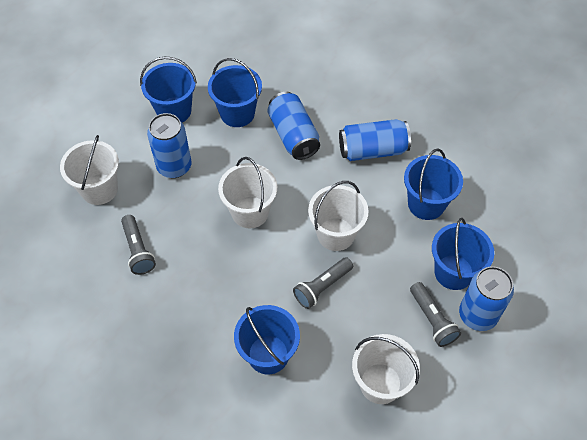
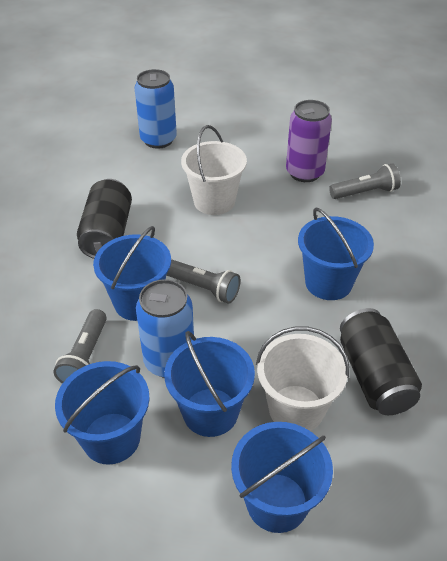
black can: none = 0 -> [77,179,132,259] [340,308,422,415] = 2
blue can: [147,113,192,178] [267,92,320,160] [339,119,411,161] [459,266,514,331] = 4 -> [135,69,177,149] [136,279,194,378] = 2
purple can: none = 0 -> [286,100,332,182] = 1
white bucket: [60,135,119,205] [218,157,278,228] [308,181,369,251] [352,334,420,404] = 4 -> [181,125,247,215] [256,326,349,431] = 2

